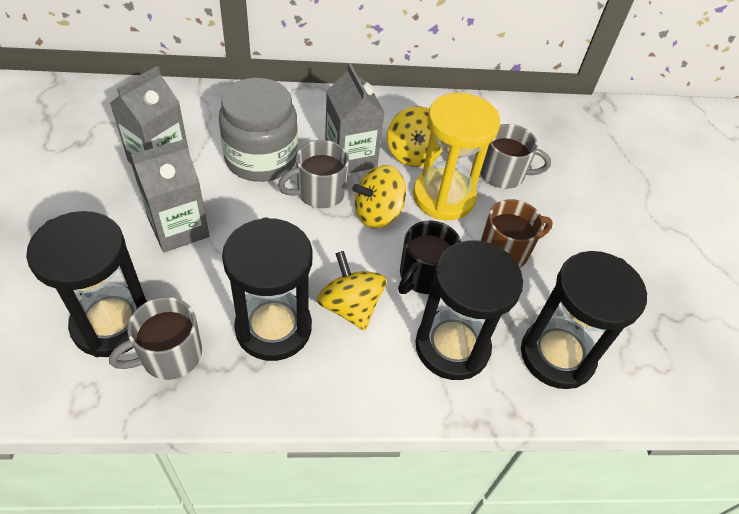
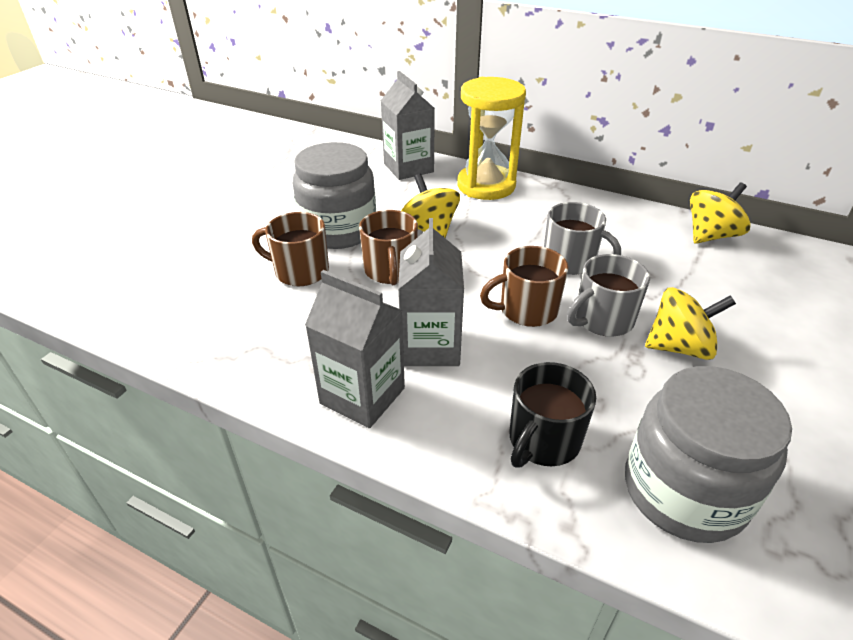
black hourglass: [26,211,147,357] [222,217,313,361] [415,240,523,380] [521,251,647,389] = 4 -> none = 0
brown mug: [481,199,553,268] = 1 -> [252,212,329,286] [359,210,418,285] [480,246,569,327] = 3
grey jar: [219,78,298,182] = 1 -> [293,142,376,249] [625,366,792,543] = 2
grey mug: [109,297,202,380] [278,140,349,208] [480,124,551,189] = 3 -> [544,202,621,275] [567,254,650,337] = 2

